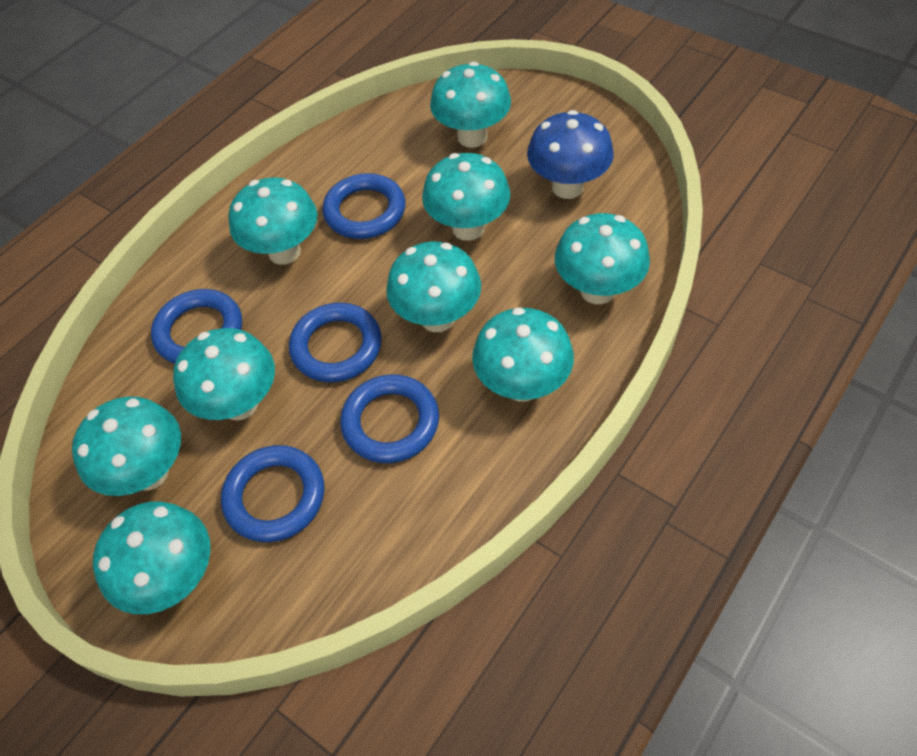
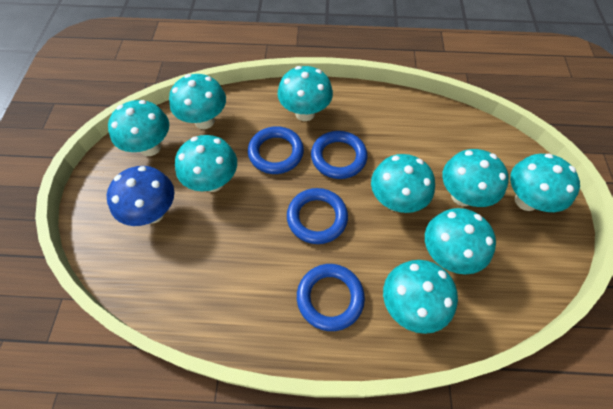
blue ring: [151,289,242,364] [221,445,325,542] [289,303,382,382] [322,173,405,239] [340,374,439,463] = 5 -> [248,126,304,174] [287,188,348,244] [297,264,365,331] [311,131,367,179] = 4

